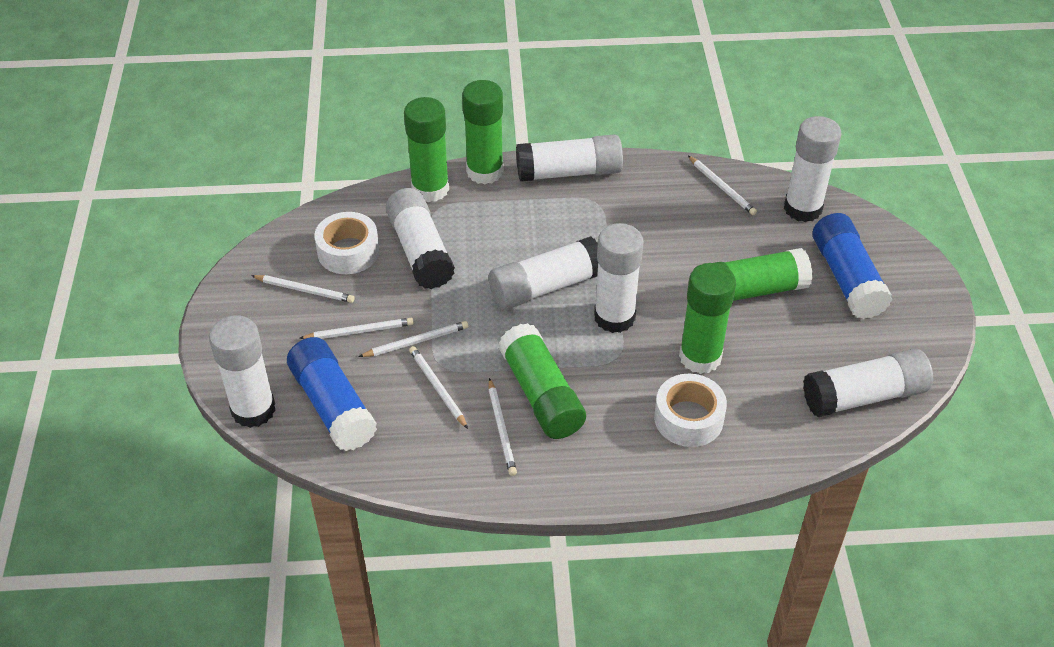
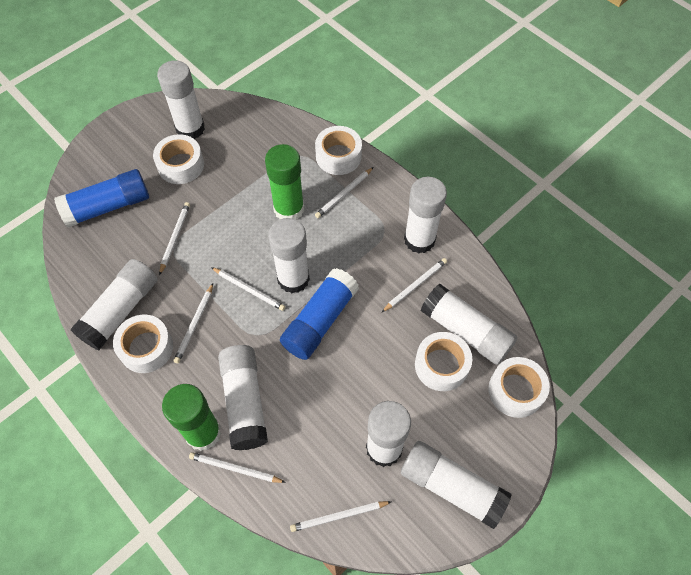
green glue stick: [404,97,449,202] [462,80,504,184] [498,323,586,439] [679,263,736,374] [694,248,813,301] = 5 -> [162,384,221,451] [265,144,304,220] = 2
white glue stick: [209,315,276,428] [386,188,455,289] [489,236,598,309] [516,134,623,182] [594,223,644,333] [784,116,842,222] [803,349,933,417] = 7 -> [71,259,158,351] [157,60,205,139] [218,345,268,450] [268,218,310,293] [366,401,411,467] [401,441,512,529] [404,177,447,253] [421,284,517,365] = 8
white pencil: [252,275,354,303] [299,318,414,339] [359,321,469,357] [409,346,468,429] [489,378,517,476] [688,156,757,215] = 6 -> [159,202,190,275] [174,284,213,363] [189,452,286,483] [211,267,285,311] [290,501,392,532] [315,167,373,218] [382,258,447,312] = 7
white tape: [314,212,379,274] [654,374,727,447] = 2 -> [113,315,173,373] [153,134,204,184] [315,126,362,175] [415,332,472,391] [488,357,550,418] = 5

